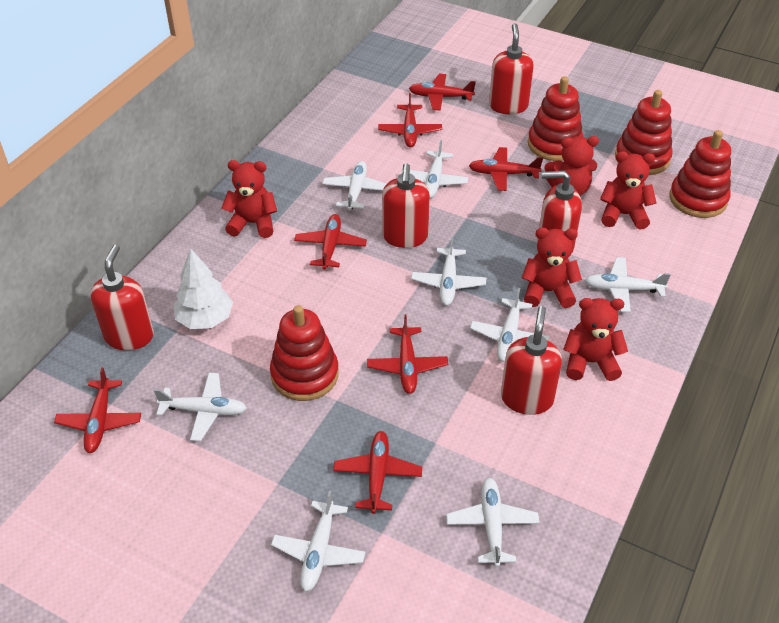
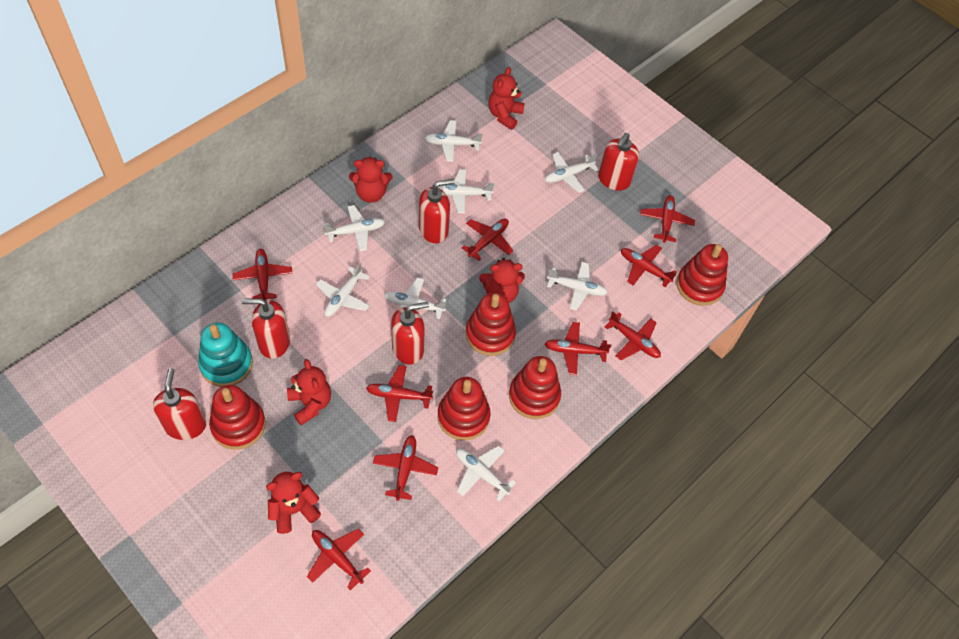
red plane: [54,367,141,453] [294,214,367,270] [333,431,422,514] [367,314,448,394] [378,93,442,148] [409,74,476,111] [469,147,543,191] = 7 -> [233,249,292,301] [307,528,371,591] [366,365,433,422] [373,435,438,501] [462,218,513,261] [545,322,611,375] [605,311,661,361] [621,245,677,287] [640,195,695,243] = 9
red stacking toy: [270,305,339,401] [528,76,583,161] [615,90,673,175] [669,130,731,218] = 4 -> [209,385,266,450] [438,377,491,440] [466,293,516,356] [509,356,561,419] [676,244,728,306] = 5
turquoise stacking toy: none = 0 -> [198,322,253,387] = 1
white tree: [173,248,233,329] = 1 -> none = 0

